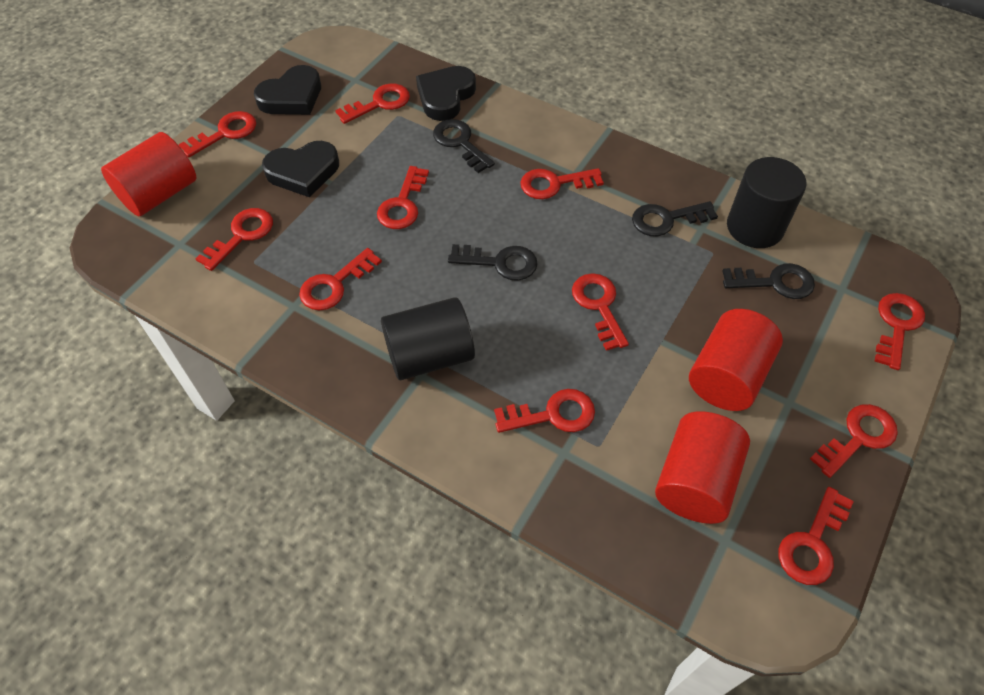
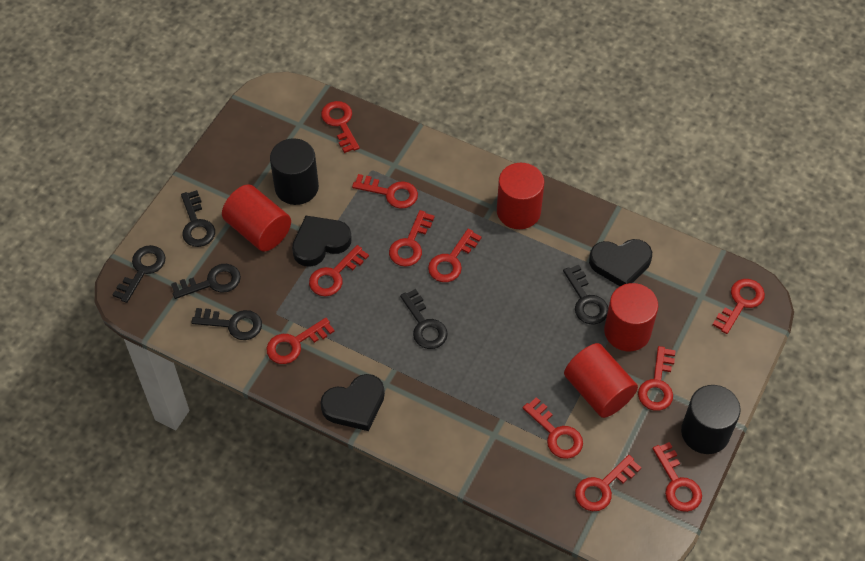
black key: [433,119,495,173] [448,244,538,281] [632,201,718,236] [722,263,815,299] = 4 -> [112,245,166,303] [171,264,241,299] [181,190,215,247] [191,308,262,340] [400,289,448,349] [563,265,608,324] = 6
red cylinder: [101,132,196,216] [655,411,750,524] [689,309,783,411] = 3 -> [222,184,291,251] [497,163,544,229] [564,343,638,418] [604,283,658,351] = 4

